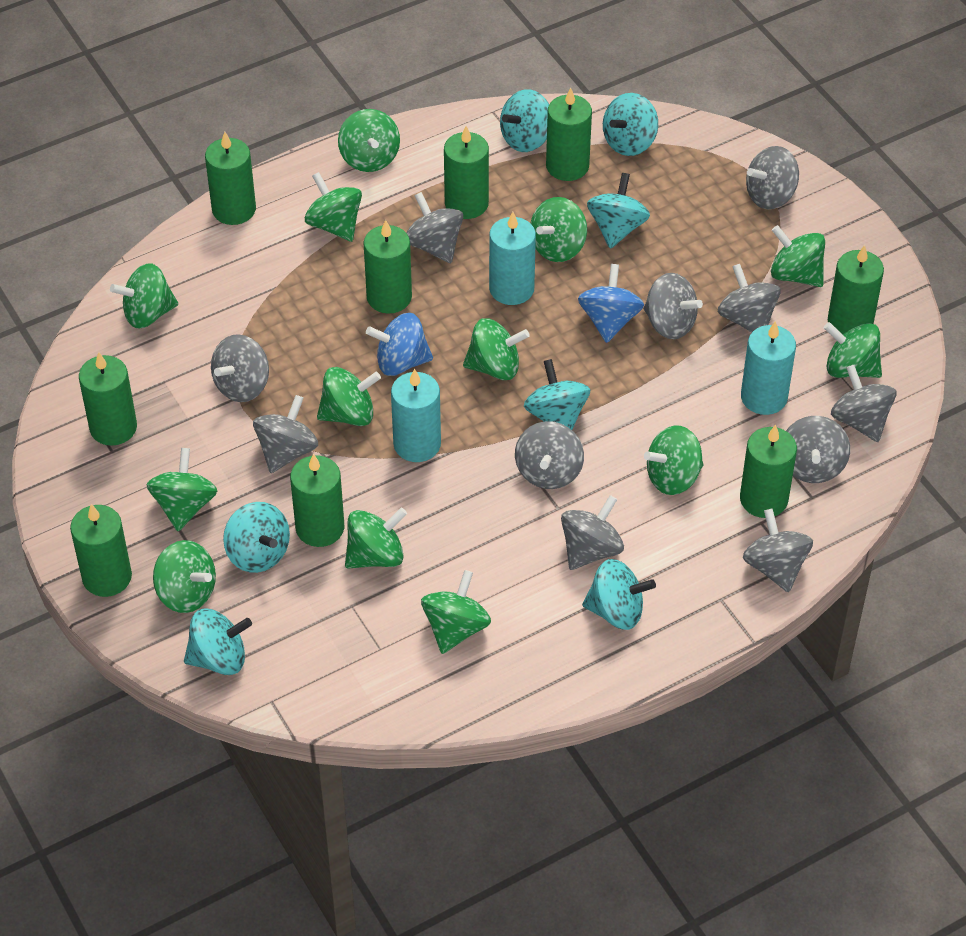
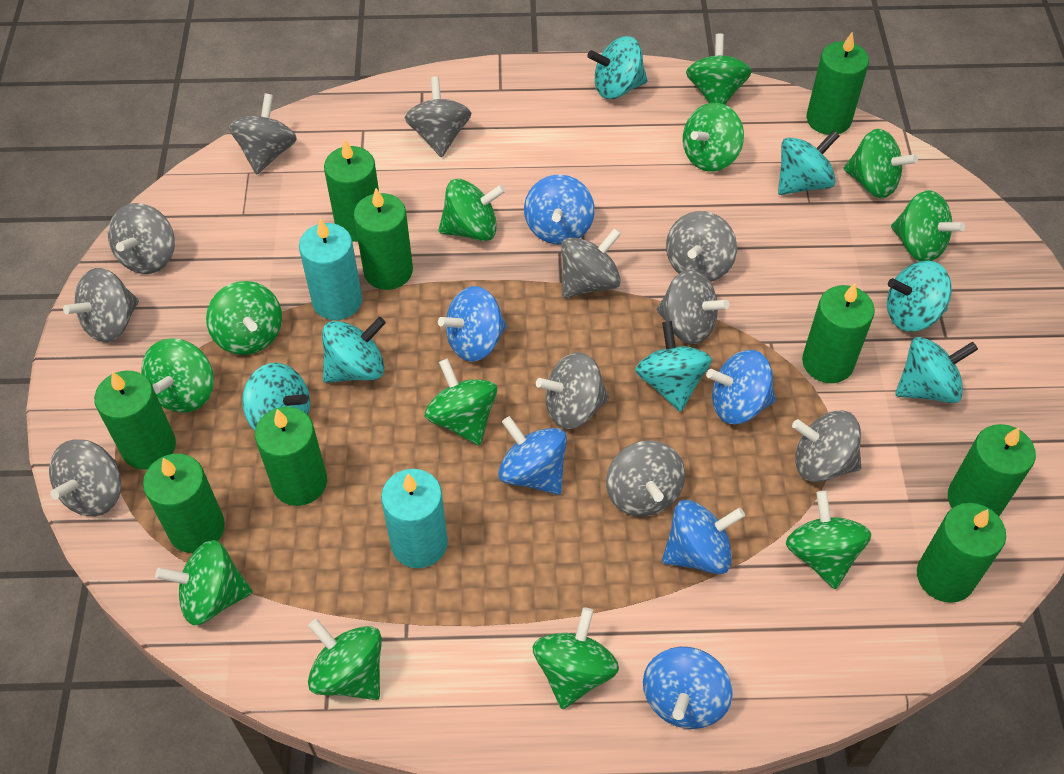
blue spinning top: [366,313,433,376] [578,264,644,343] = 2 -> [438,286,507,362] [498,416,567,495] [524,175,595,245] [643,647,733,729] [662,500,745,574] [706,350,776,424] = 6
green spinning top: [110,263,178,328] [147,448,217,531] [153,540,216,613] [305,172,362,242] [317,367,381,426] [338,109,400,172] [345,508,407,569] [421,570,491,654] [463,318,530,380] [531,197,587,262] [644,426,703,495] [771,225,825,287] [824,322,882,378] = 13 -> [141,338,214,413] [155,540,253,625] [206,281,282,355] [308,619,382,700] [425,358,497,446] [439,179,505,241] [532,607,619,709] [683,103,744,172] [686,34,752,104] [786,491,871,589] [844,129,918,198] [891,191,965,261] = 12
turquoise candle: [391,369,441,462] [489,212,536,305] [741,321,796,415] = 3 -> [299,219,362,320] [381,469,448,568] = 2

